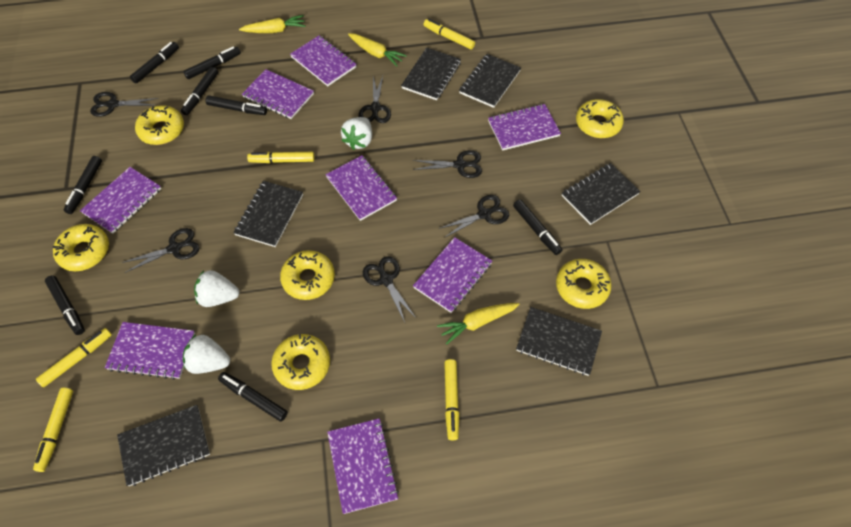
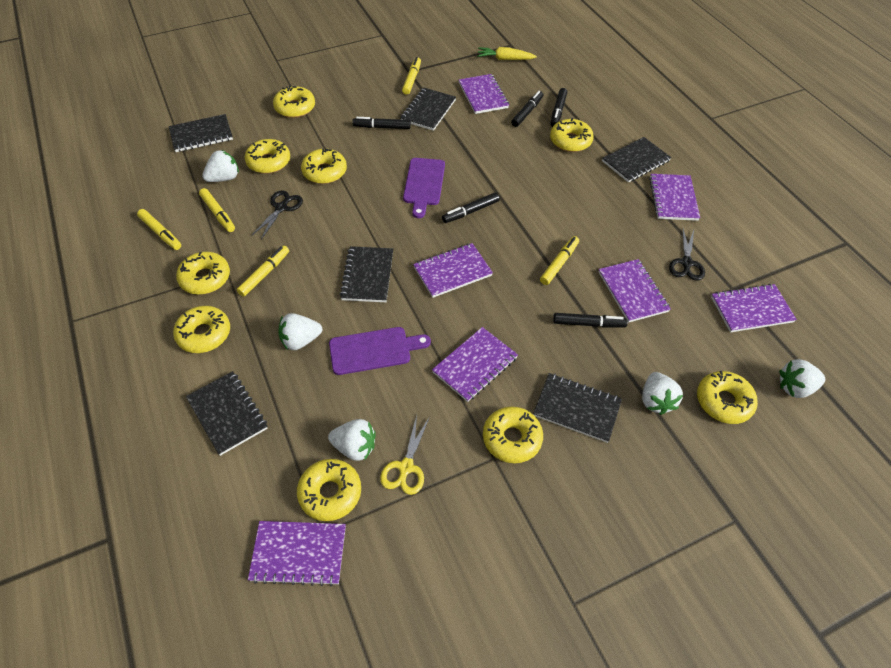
black marker: [45,275,85,335] [64,156,102,214] [130,42,179,83] [181,67,218,115] [183,46,241,79] [206,96,267,115] [218,372,288,422] [513,199,562,255] = 8 -> [352,117,411,129] [442,192,500,223] [511,91,543,127] [551,88,567,127] [553,313,628,328] = 5
black scissors: [90,92,159,117] [121,228,200,273] [359,76,391,123] [363,256,416,322] [413,150,482,178] [438,195,509,238] = 6 -> [251,190,303,239] [669,229,705,281] = 2
purple cutting board: none = 0 -> [329,327,431,375] [403,158,445,218] = 2
purple notebook: [80,167,161,234] [105,322,195,380] [242,69,314,119] [290,35,357,86] [325,155,397,221] [327,418,399,514] [413,237,492,313] [488,104,561,151] = 8 -> [248,521,346,586] [413,243,493,298] [432,327,518,402] [459,74,509,114] [598,259,671,323] [649,174,700,221] [711,284,797,332] = 7
white strawberry: [183,335,230,374] [194,270,239,307] [341,117,372,150] = 3 -> [202,150,239,182] [278,313,322,350] [328,419,376,461] [642,372,683,415] [779,359,825,398] = 5
yellow carrot: [239,15,306,33] [348,33,407,66] [437,303,520,345] = 3 -> [477,47,537,60] = 1
yellow donut: [53,224,109,271] [135,105,184,145] [271,334,330,390] [280,250,335,300] [556,259,612,309] [576,99,624,138] = 6 -> [173,306,230,353] [176,252,230,295] [245,139,290,174] [273,85,315,118] [297,459,361,521] [301,148,347,184] [483,406,543,463] [550,118,594,152] [697,371,758,424] = 9
yellow scissors: none = 0 -> [380,415,429,495] = 1

